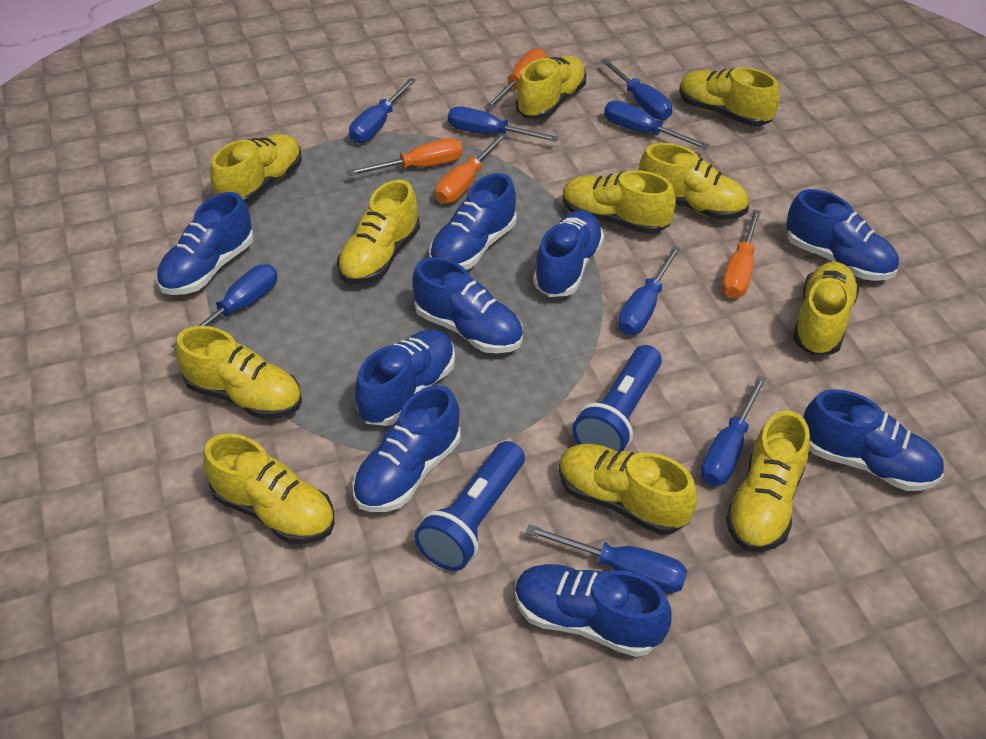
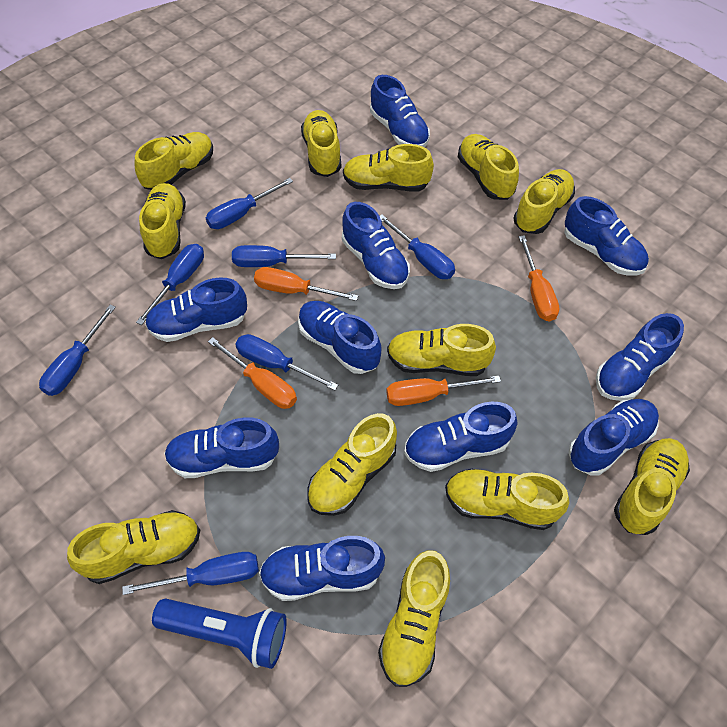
blue flashlight: [414,441,525,571] [572,345,662,451] = 2 -> [152,598,287,669] = 1
blue screwdriver: [172,264,278,349] [349,78,416,143] [448,106,559,142] [526,524,687,593] [601,58,672,120] [604,101,710,150] [618,246,681,335] [701,375,767,486] = 8 -> [39,305,116,396] [122,552,259,595] [136,244,204,325] [206,178,293,229] [232,245,336,267] [235,334,338,391] [380,214,455,279] = 7
blue shoe: [157,192,254,295] [352,385,461,512] [355,329,455,426] [412,257,523,353] [429,173,516,270] [515,564,672,657] [533,210,604,297] [786,189,899,281] [803,389,944,491] = 9 -> [145,277,247,342] [164,417,279,478] [259,536,385,601] [298,301,381,374] [342,202,410,289] [370,75,430,147] [404,402,517,472] [564,196,649,275] [569,399,659,476] [596,313,684,401] = 10
yellow shoe: [175,326,302,419] [203,434,335,544] [210,134,302,204] [337,180,420,285] [516,55,586,119] [559,444,698,535] [562,170,676,234] [639,143,749,220] [679,67,780,126] [725,411,810,552] [793,262,859,356] = 11 -> [67,510,200,584] [135,132,213,190] [139,183,186,259] [301,110,341,177] [308,413,397,516] [343,144,434,192] [378,550,450,687] [387,324,496,376] [445,469,569,530] [458,134,519,200] [513,169,575,234] [614,438,690,535] = 12

